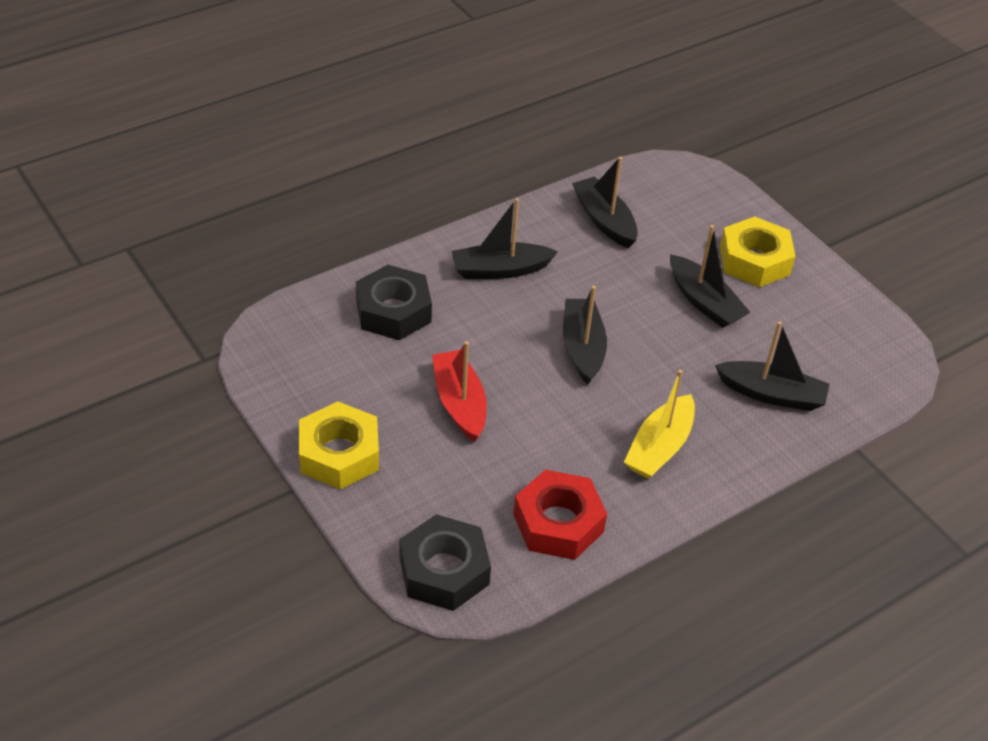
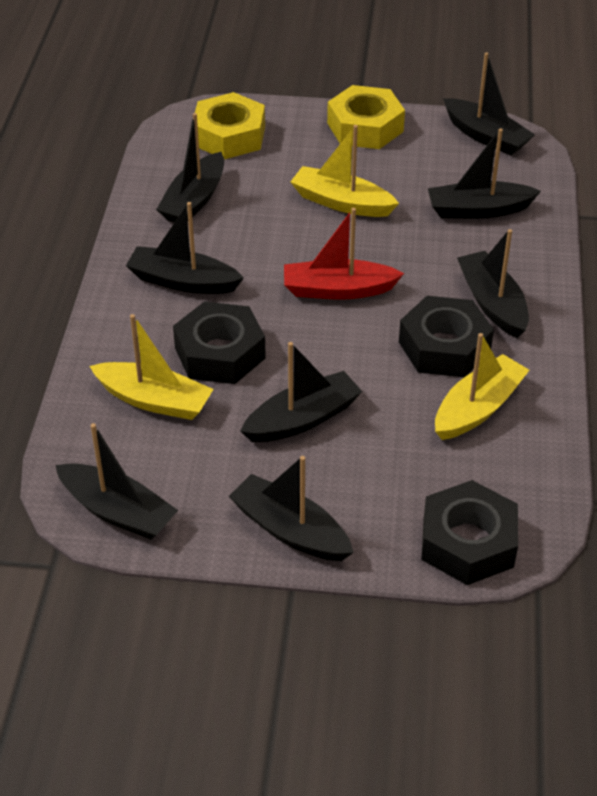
black boat: [452,198,558,279] [563,286,607,384] [572,157,638,248] [670,225,751,328] [715,321,829,411] = 5 -> [55,423,178,540] [126,202,244,294] [156,113,224,223] [229,456,354,561] [240,342,362,442] [428,128,541,219] [443,52,535,155] [457,229,529,338] = 8
black nut: [356,265,432,340] [400,514,491,611] = 2 -> [173,301,266,384] [399,296,494,377] [421,480,518,585] = 3
red nut: [513,470,607,560] = 1 -> none = 0
yellow boat: [624,370,695,479] = 1 -> [90,314,214,420] [291,125,399,217] [435,333,529,440] = 3

